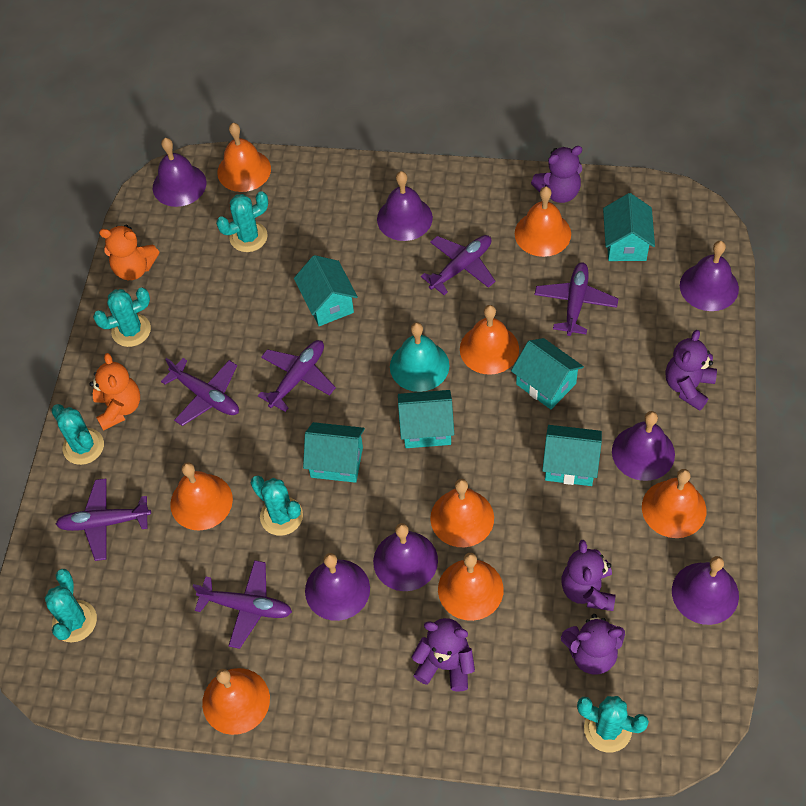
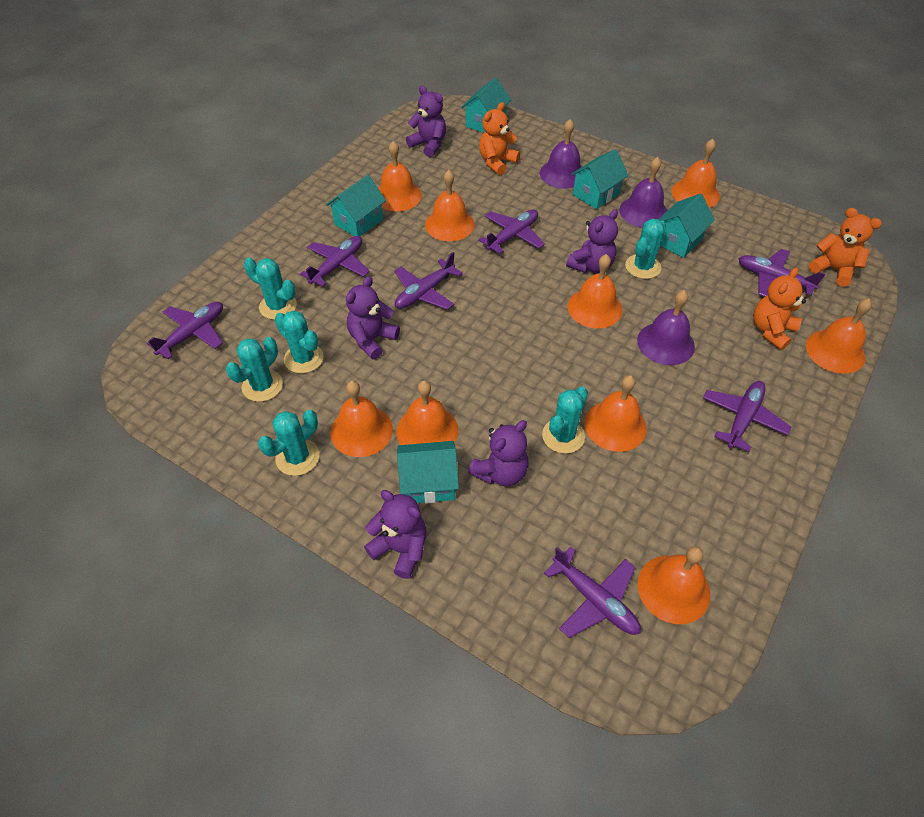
orange bell: [170,462,233,531] [202,668,270,735] [217,123,271,192] [430,479,494,547] [438,553,504,621] [460,305,519,375] [515,187,571,257] [642,469,706,538] = 8 -> [330,380,393,457] [378,141,422,211] [396,380,459,445] [425,170,474,241] [568,254,622,328] [585,375,647,452] [637,546,710,624] [671,139,720,208] [806,298,872,374] = 9
orange teddy bear: [89,353,140,431] [99,225,159,280] = 2 -> [479,102,520,175] [753,267,806,350] [809,208,882,287] = 3
purple bell: [153,138,206,207] [305,553,370,621] [373,523,438,591] [377,171,433,241] [612,411,675,481] [672,556,739,625] [680,241,739,311] = 7 -> [540,119,582,189] [619,157,668,228] [637,290,695,365] = 3
purple plane: [56,478,151,561] [161,358,239,426] [193,560,292,649] [258,340,336,412] [421,235,496,295] [534,262,619,336] = 6 -> [147,302,223,359] [300,236,370,287] [394,252,463,310] [478,209,545,254] [544,546,641,638] [703,381,792,452] [738,249,825,297] = 7
turquoise bell: [390,322,449,392] = 1 -> none = 0
turquoise house: [294,255,358,326] [303,422,365,483] [398,390,454,448] [511,338,584,409] [542,425,602,486] [603,193,655,261] = 6 -> [326,175,386,237] [397,441,459,504] [461,78,511,133] [571,149,629,209] [659,193,715,258] = 5

